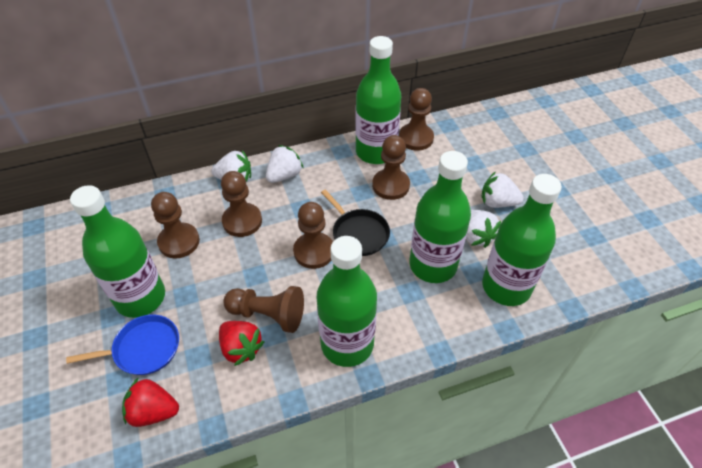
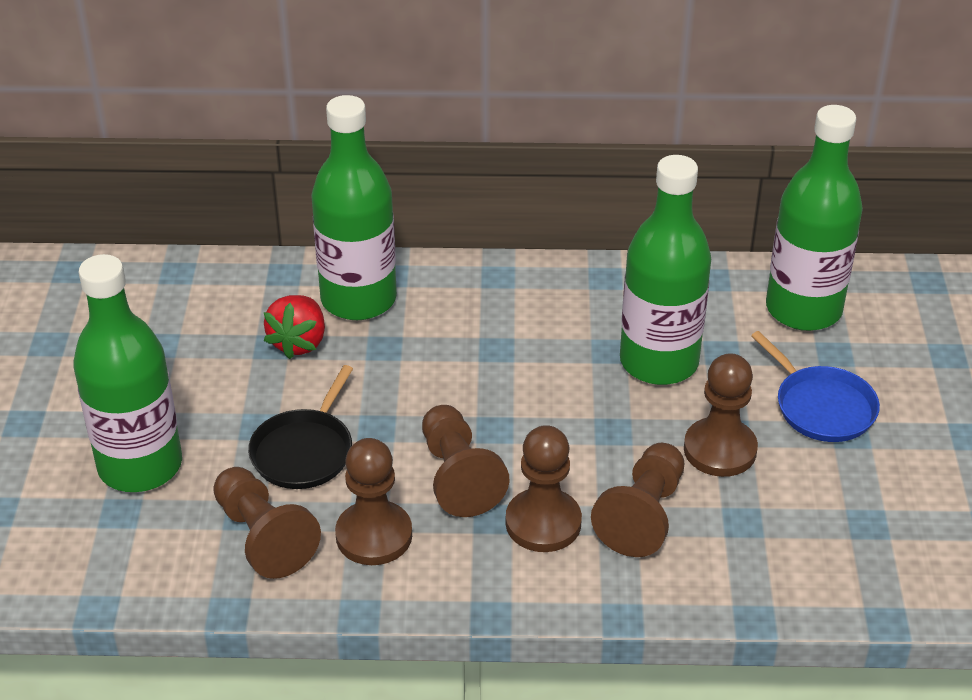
green bottle: [70,185,165,318] [317,236,377,367] [355,36,401,164] [410,151,471,283] [482,174,562,306] = 5 -> [73,254,182,492] [311,95,397,320] [620,155,711,385] [766,105,863,331] = 4
red strawberry: [122,377,179,427] [219,321,264,366] = 2 -> [264,295,325,359] = 1
white strawberry: [211,150,251,182] [266,145,304,183] [466,210,501,248] [482,171,524,208] = 4 -> none = 0

